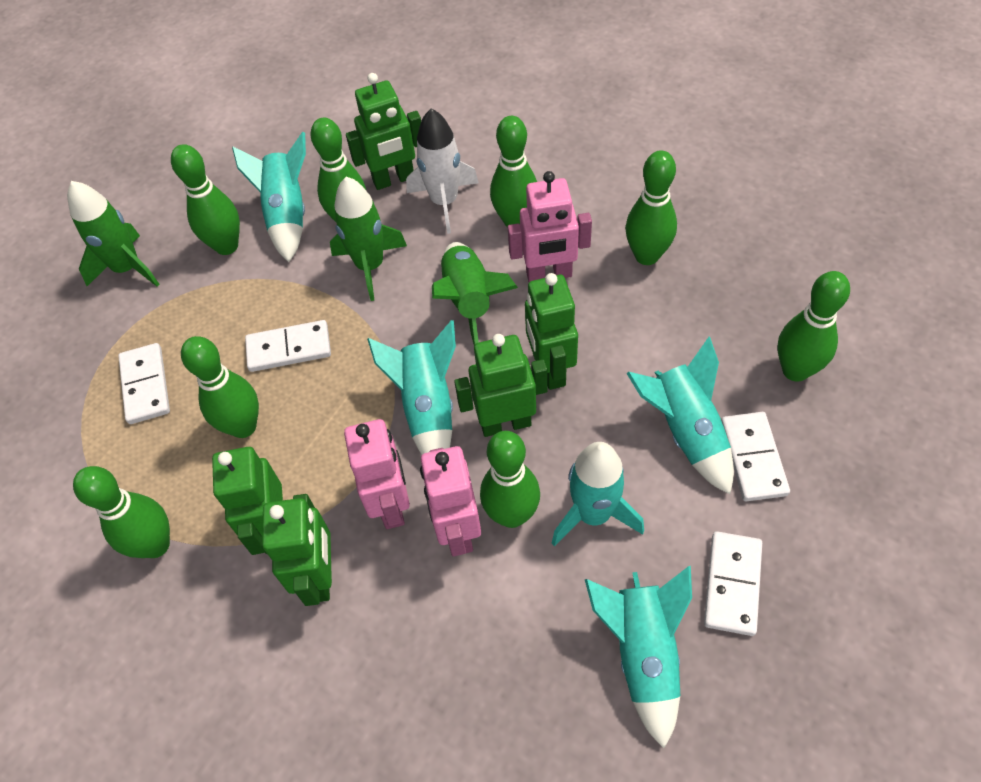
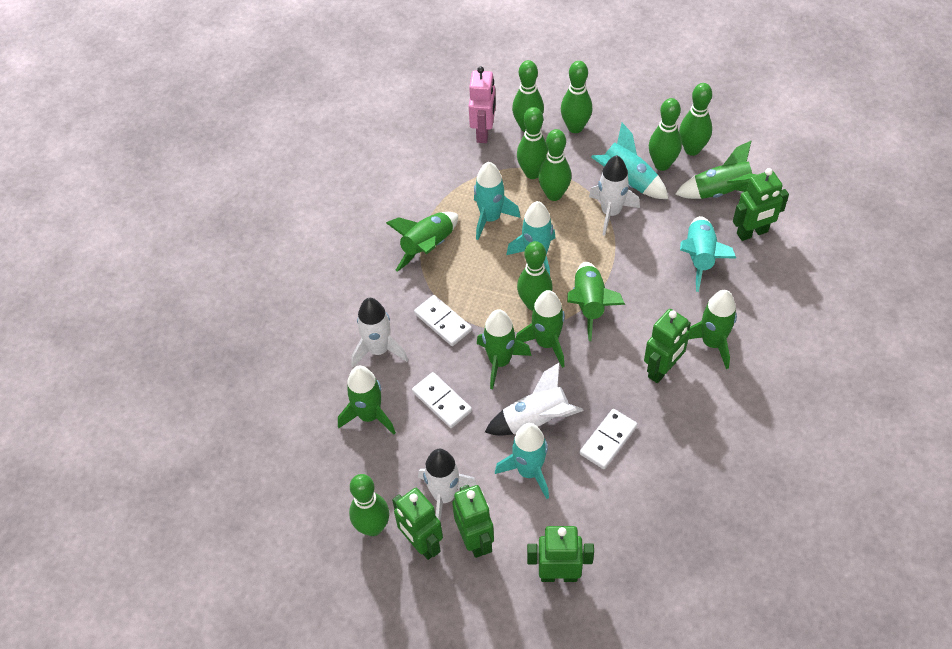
green rocket: [67,181,159,286] [330,177,407,301] [432,242,518,345] = 3 -> [338,366,396,435] [386,212,458,272] [477,309,531,389] [516,290,565,368] [567,262,625,341] [675,141,757,199] [688,290,737,369] = 7
pink robot: [344,419,410,529] [420,446,481,556] [508,171,592,282] = 3 -> [469,66,496,143] = 1
white domino: [118,343,170,424] [245,320,331,372] [704,531,762,636] [721,412,790,501] = 4 -> [412,372,472,428] [414,295,472,346] [580,409,637,469] = 3
white rocket: [406,108,479,234] = 1 -> [351,298,408,367] [418,449,477,520] [485,362,584,435] [589,155,640,236] = 4

